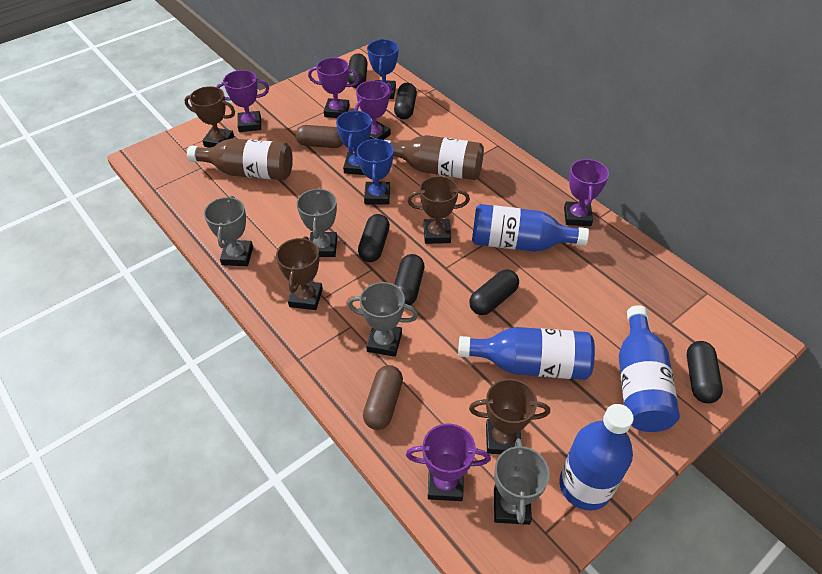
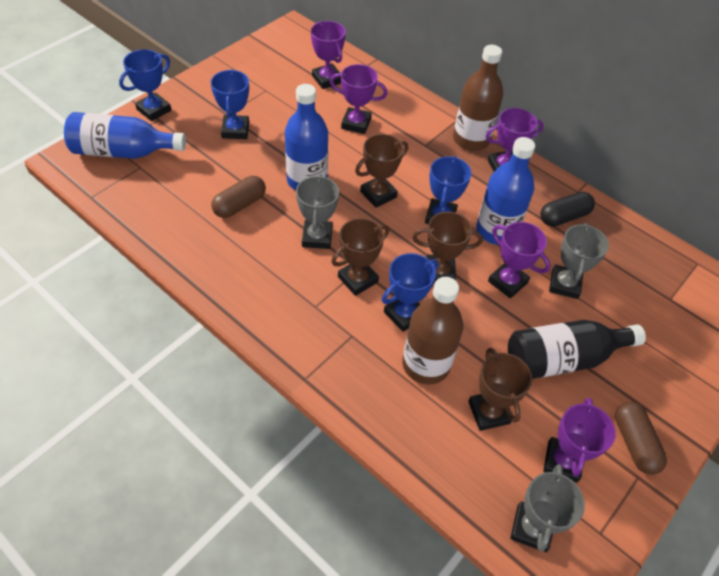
black bottle: none = 0 -> [508,320,646,379] = 1
black capsule: [348,53,368,88] [358,214,390,262] [394,83,417,120] [394,254,424,305] [469,270,519,315] [687,341,723,403] = 6 -> [540,192,595,227] = 1
blue bottle: [458,327,595,380] [472,204,589,252] [559,404,634,511] [619,305,680,432] = 4 -> [64,112,186,159] [285,84,328,191] [476,137,535,245] = 3
blue trophy: [336,110,372,175] [357,138,394,205] [367,39,398,99] = 3 -> [119,49,171,121] [211,69,249,139] [382,253,439,332] [425,156,472,224] = 4
grey trophy: [204,196,253,266] [297,187,337,257] [348,282,418,357] [494,438,550,525] = 4 -> [296,174,339,249] [510,464,585,552] [549,223,609,299] = 3

